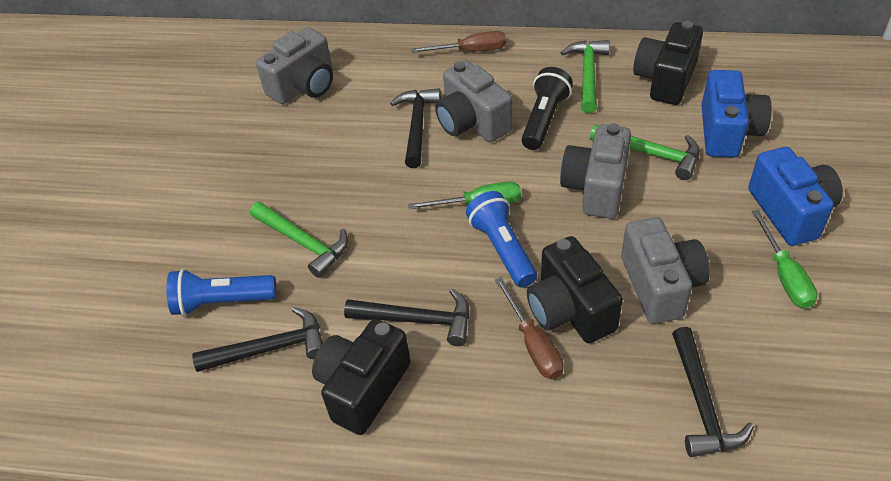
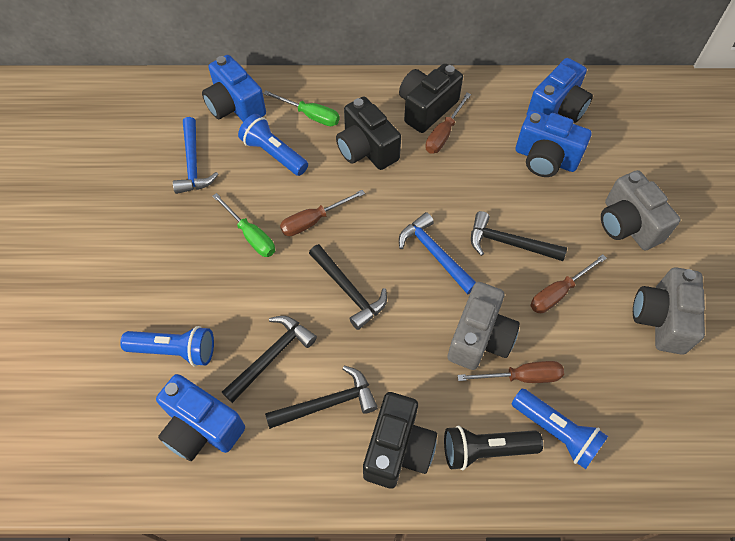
blue camera: [701,70,772,157] [748,147,843,246] = 2 -> [156,374,245,461] [202,55,266,122] [516,110,592,177] [527,58,593,123] = 4
blue flashlight: [166,269,276,316] [466,191,537,288] = 2 -> [120,326,214,367] [238,114,308,176] [511,389,608,469] = 3
blue hammer: none = 0 -> [173,117,218,194] [399,212,476,294] = 2
brown screwdriver: [411,31,506,53] [495,277,563,379] = 2 -> [280,190,365,236] [425,93,471,154] [457,361,564,383] [530,254,607,313] = 4
green hammer: [250,202,348,278] [561,40,610,113] [590,125,700,180] = 3 -> none = 0
grey camera: [256,27,333,104] [435,61,512,142] [560,123,631,219] [621,217,710,324] = 4 -> [447,282,520,370] [601,170,681,250] [633,267,705,355] = 3

